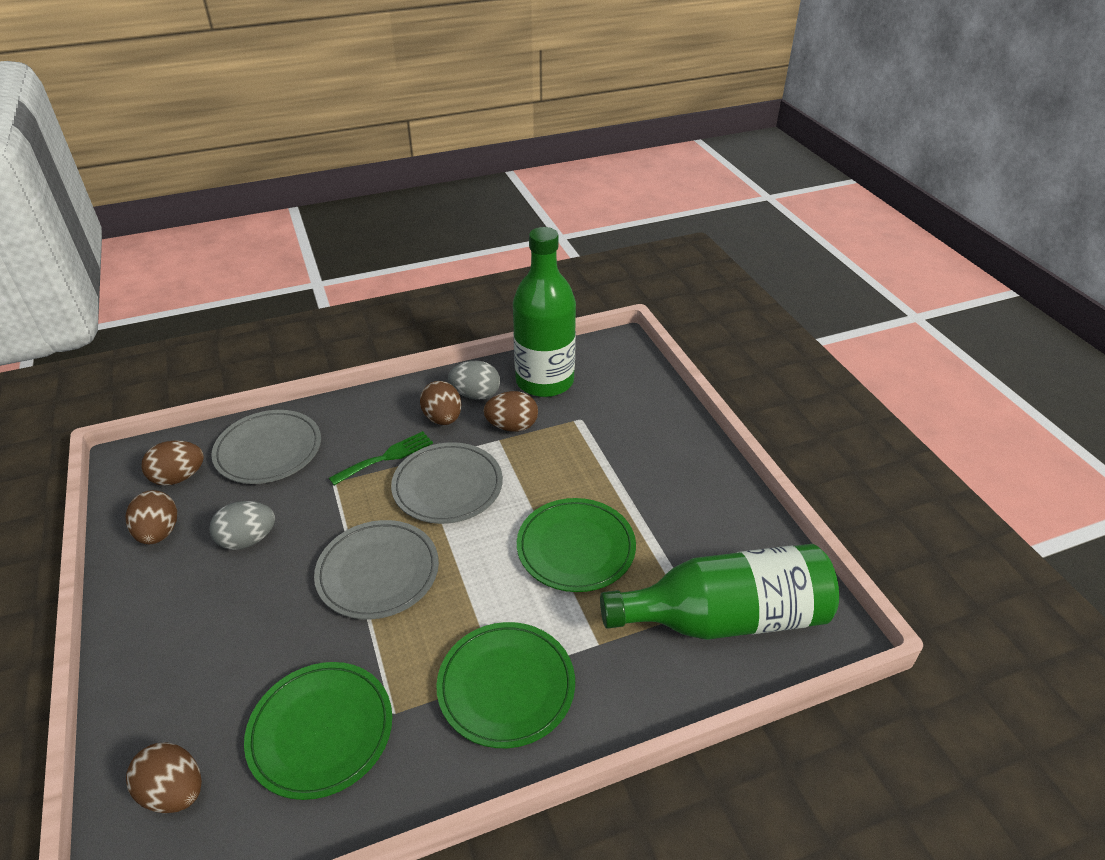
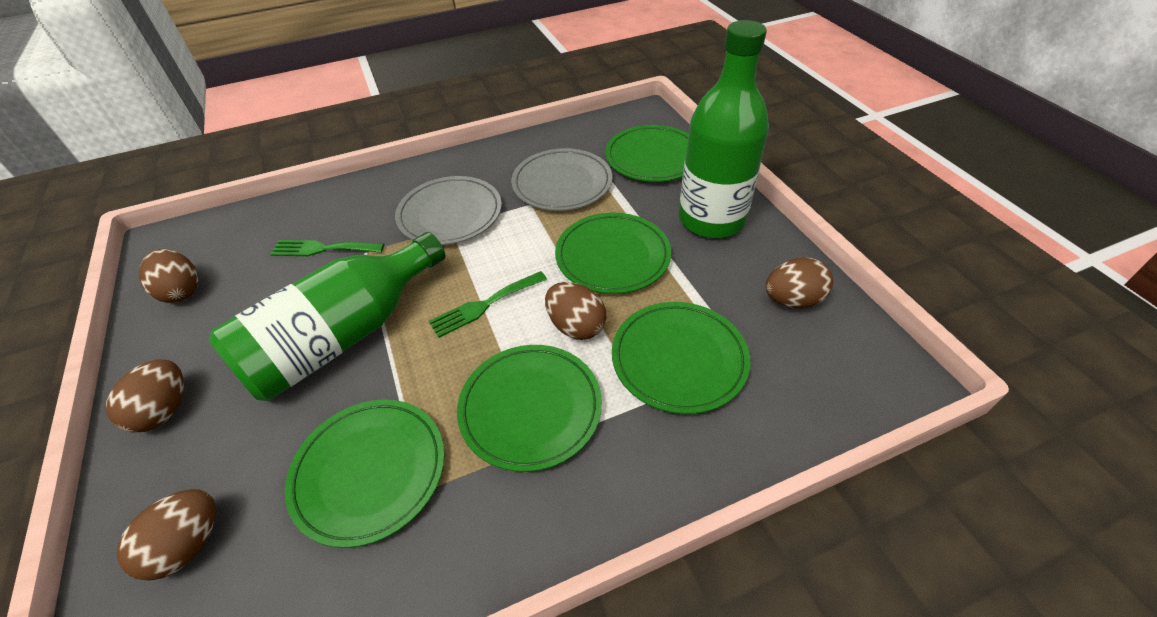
green fork: [329,431,433,485] = 1 -> [270,240,384,256] [429,271,547,338] = 2
green plate: [244,662,392,800] [436,622,575,748] [517,498,636,592] = 3 -> [285,399,445,548] [457,345,602,472] [555,213,671,294] [605,125,689,182] [612,302,750,414] = 5
grey egg: [209,501,275,550] [448,361,500,400] = 2 -> none = 0
grey plate: [211,410,321,484] [314,520,439,619] [391,442,503,524] = 3 -> [395,176,502,245] [511,148,612,211] = 2

